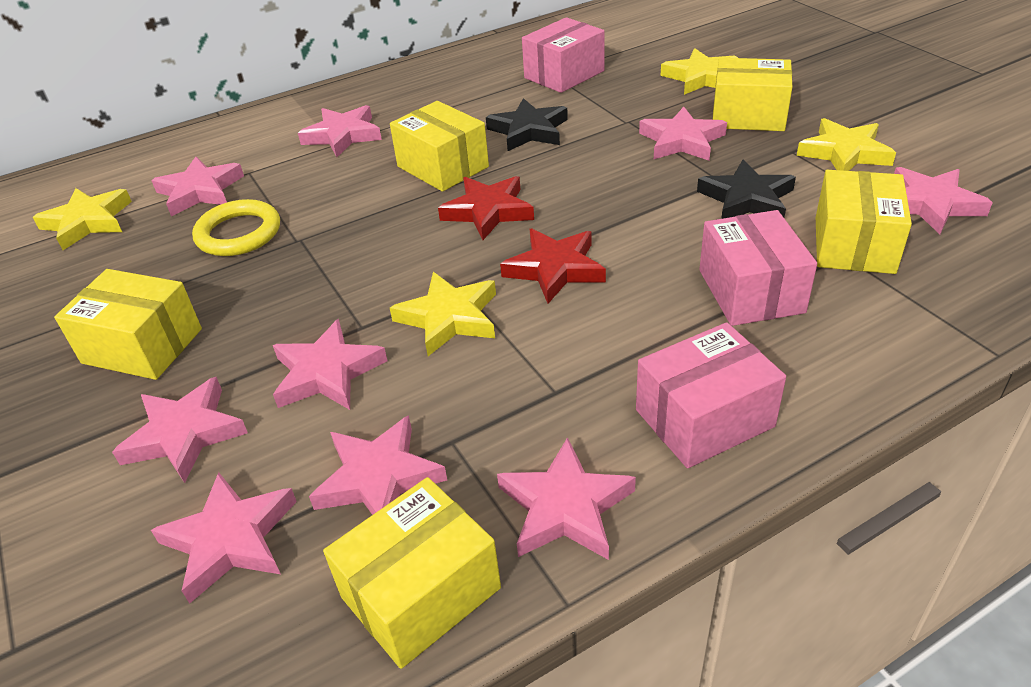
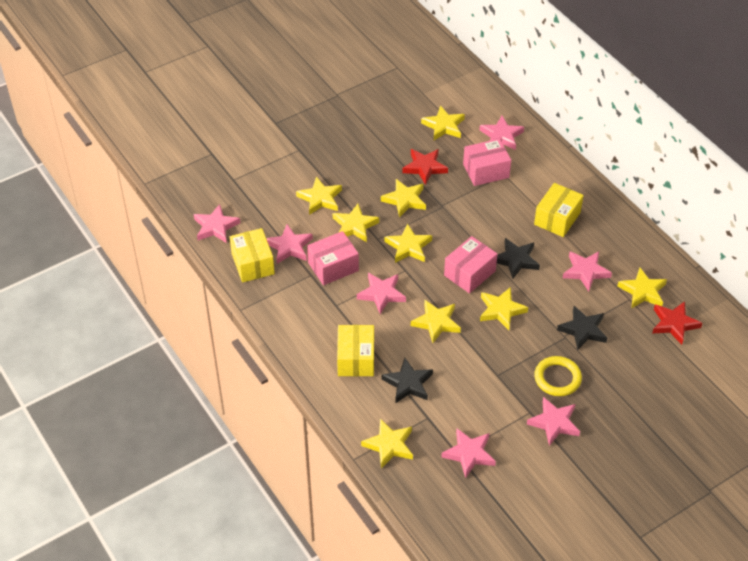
black star: [486,98,568,151] [697,159,796,219] = 2 -> [382,358,433,404] [497,238,540,279] [557,306,607,350] = 3
pink star: [112,377,248,483] [151,157,244,216] [151,472,297,604] [273,319,388,410] [298,105,382,157] [309,415,447,515] [497,437,636,560] [639,106,727,161] [894,167,993,234] = 9 -> [193,204,240,243] [266,224,313,264] [357,273,406,314] [441,429,496,478] [480,116,524,150] [527,397,580,446] [563,251,612,291] = 7
yellow box: [54,269,202,380] [323,477,501,669] [390,101,489,192] [713,58,792,131] [816,170,912,274] = 5 -> [230,228,275,282] [337,325,374,376] [534,183,584,237] = 3
yellow star: [33,188,132,250] [390,272,496,356] [661,48,738,95] [797,118,896,171] = 4 -> [296,177,342,215] [333,204,379,242] [361,419,413,469] [381,179,426,217] [385,223,432,263] [411,300,461,343] [421,105,465,140] [480,287,528,330] [617,267,667,308] = 9

